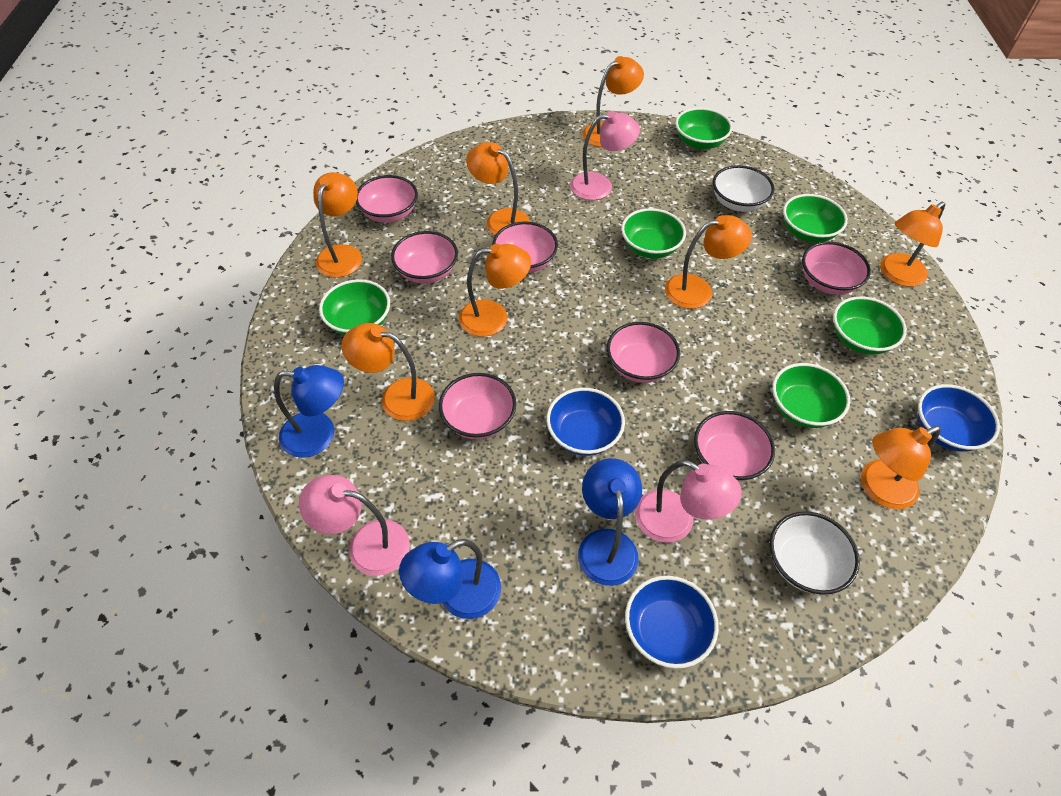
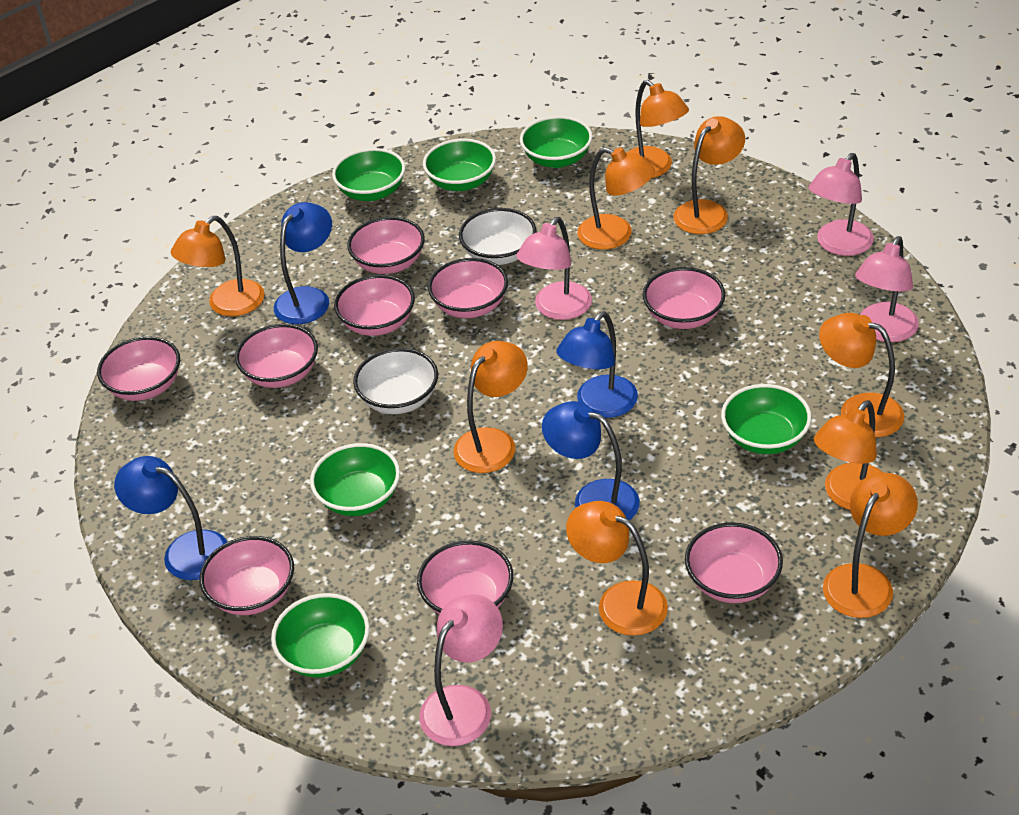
blue bowl: [546,388,625,456] [625,576,719,669] [918,384,1000,452] = 3 -> none = 0
blue lamp: [274,365,344,458] [399,539,501,619] [578,458,642,586] = 3 -> [114,456,227,580] [274,202,332,324] [542,401,640,520] [556,311,638,418] = 4
orange lamp: [313,172,362,278] [341,323,435,421] [459,244,531,337] [466,142,530,235] [582,56,644,147] [665,215,752,309] [861,426,941,509] [880,202,945,287] = 8 -> [171,216,265,316] [454,341,528,473] [566,501,668,636] [577,147,655,250] [627,80,689,178] [673,116,745,234] [814,400,883,510] [819,313,904,438] [823,472,918,618] = 9
pink bowl: [356,175,418,223] [391,231,458,284] [439,373,516,439] [492,222,558,273] [607,322,680,383] [694,411,775,481] [802,242,871,295] = 7 -> [97,336,180,401] [200,536,294,615] [235,324,318,388] [334,275,415,336] [347,217,425,274] [417,540,513,615] [428,258,508,318] [643,267,725,329] [685,522,783,603] = 9
pink lamp: [299,475,410,576] [570,111,640,200] [635,460,742,543] = 3 -> [419,594,503,746] [516,217,592,320] [808,153,874,256] [855,236,919,342] = 4

